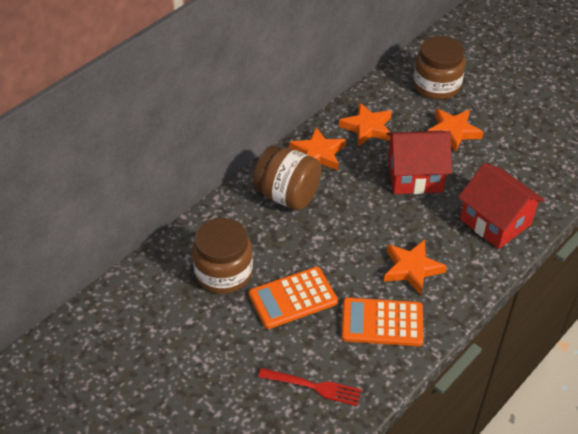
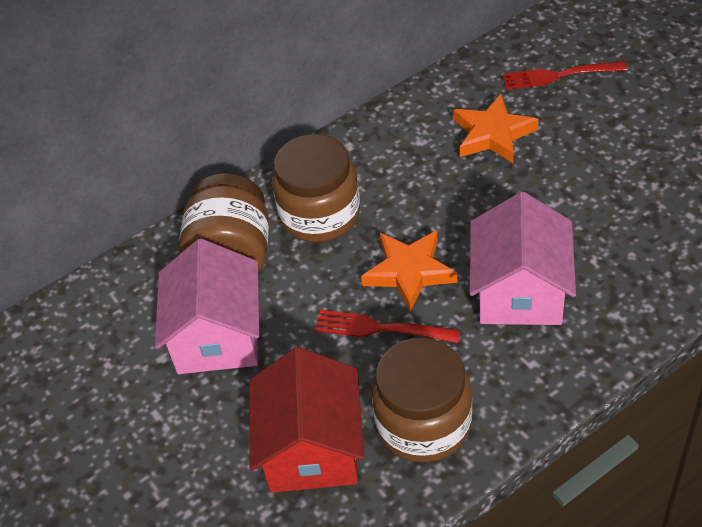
orange calculator: [249,267,338,329] [341,297,423,346] = 2 -> none = 0
orange star: [290,127,346,170] [339,103,392,147] [384,240,447,295] [427,109,483,152] = 4 -> [361,231,457,312] [453,94,539,163] = 2
pink house: none = 0 -> [155,239,259,374] [469,192,576,325] = 2
red fork: [258,368,362,406] = 1 -> [315,310,460,343] [503,61,627,90] = 2
red house: [386,131,452,194] [458,163,545,249] = 2 -> [249,347,364,493] = 1

